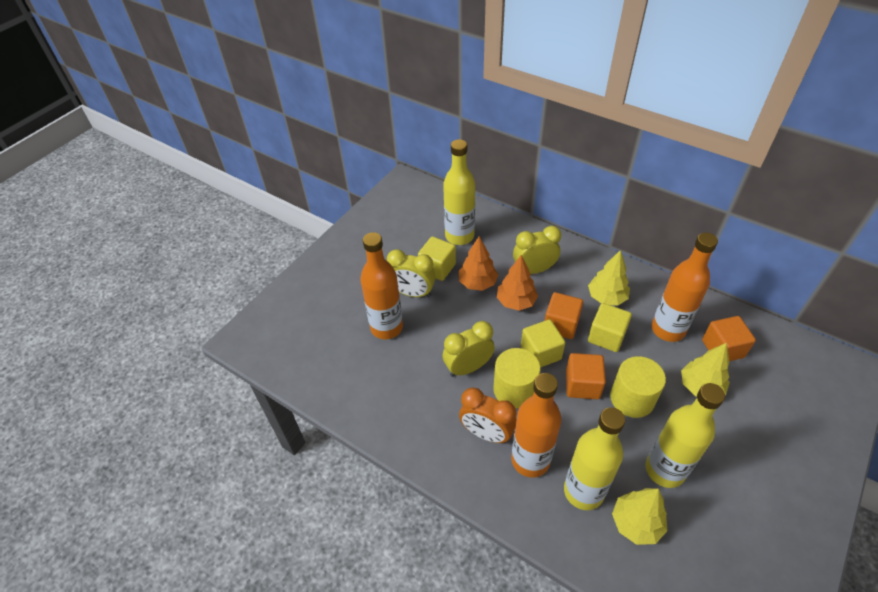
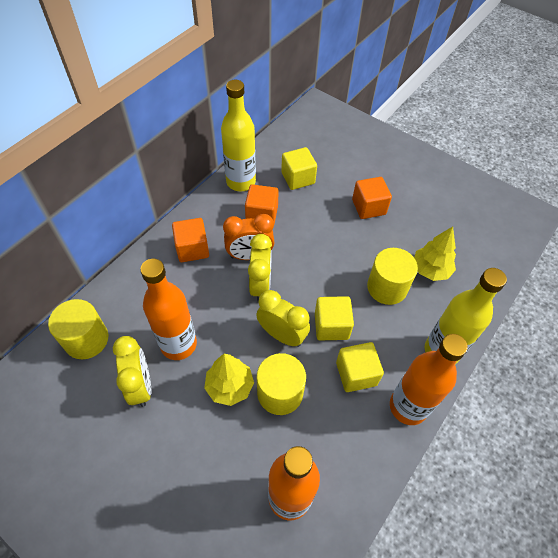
orange tree: [459,236,498,291] [497,255,538,311] = 2 -> none = 0
yellow bottle: [443,139,475,245] [564,407,625,510] [645,383,725,488] = 3 -> [221,80,256,192] [424,268,507,364] = 2
yellow cylinder: [493,348,541,408] [610,356,666,418] = 2 -> [48,299,108,359] [257,353,306,415] [367,248,418,305] = 3
yellow tree: [588,250,630,306] [612,488,667,545] [681,343,730,396] = 3 -> [204,354,254,406] [414,227,456,281] = 2

